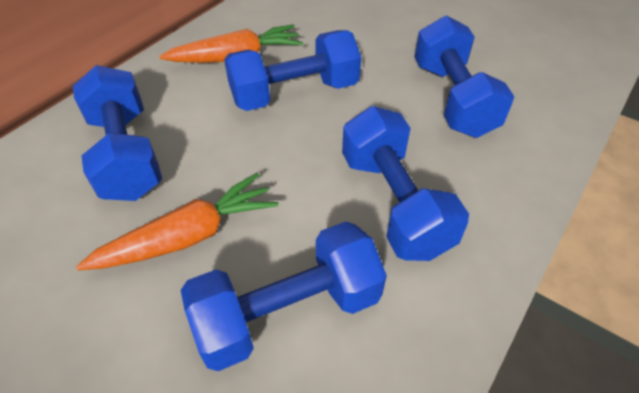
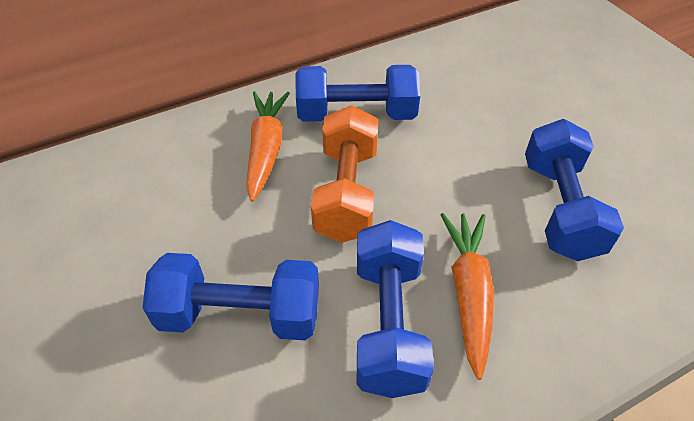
blue dumbbell: [73,65,162,201] [181,222,387,371] [224,30,361,111] [342,106,469,261] [414,15,515,138] = 5 -> [142,253,319,340] [295,65,420,122] [357,220,434,398] [525,119,624,261] = 4
orange dumbbell: none = 0 -> [311,105,379,243] = 1

